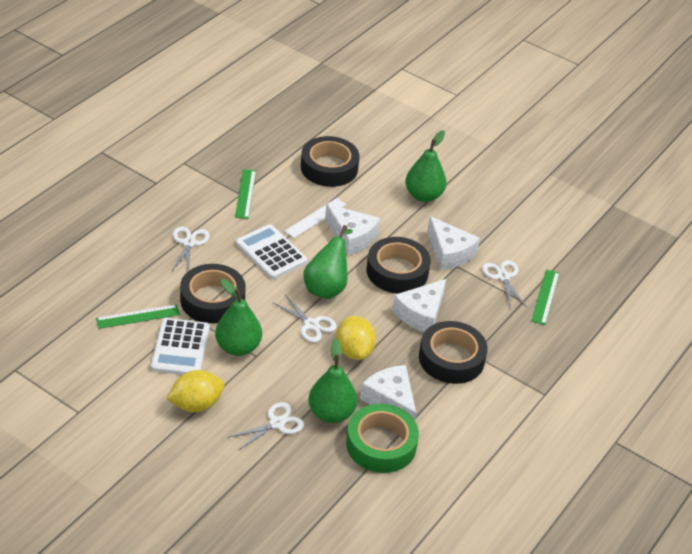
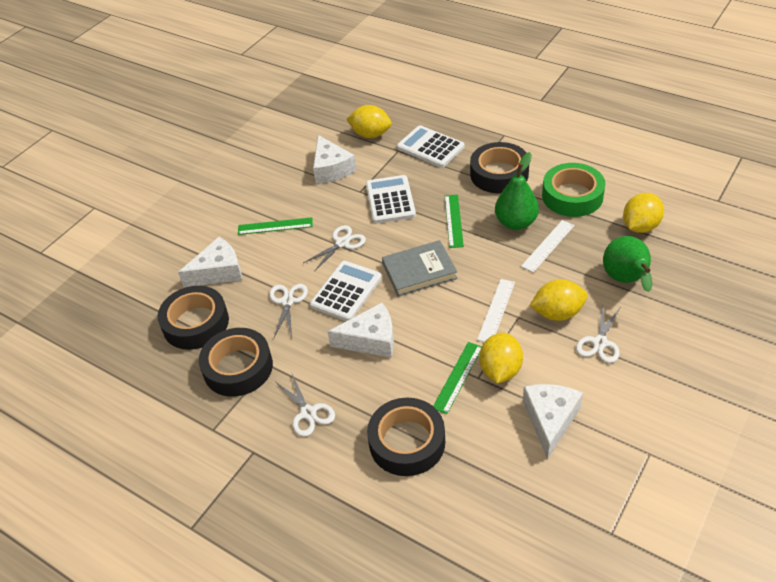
green pear: [215,279,262,356] [303,225,353,299] [308,339,357,423] [405,130,447,202] = 4 -> [495,152,539,230] [603,236,652,292] = 2
grey book: none = 0 -> [382,240,458,297] = 1
white calculator: [151,318,210,375] [236,224,307,279] = 2 -> [310,261,382,321] [366,175,416,223] [397,125,464,168] = 3
white ruler: [285,198,346,238] = 1 -> [477,279,515,342] [521,220,575,273] = 2
yellow lemon: [166,370,225,412] [336,316,376,360] = 2 -> [346,105,392,138] [479,332,523,384] [530,279,588,321] [623,193,664,233] = 4

